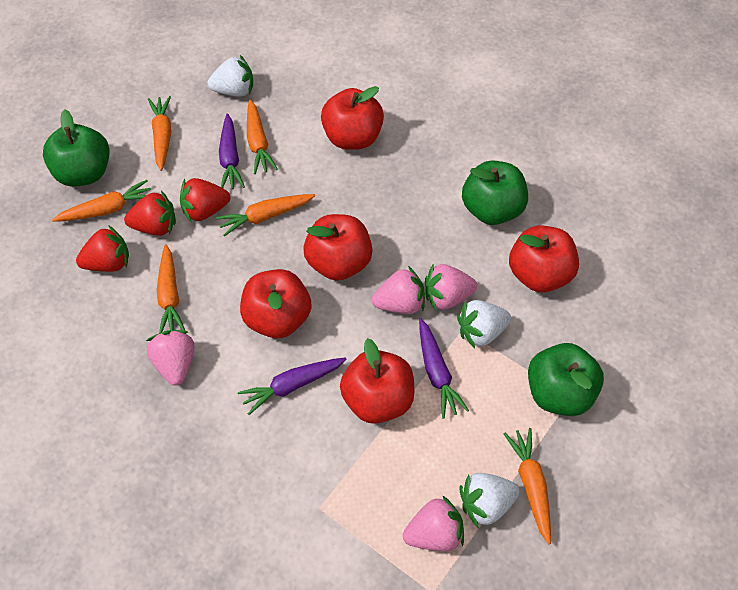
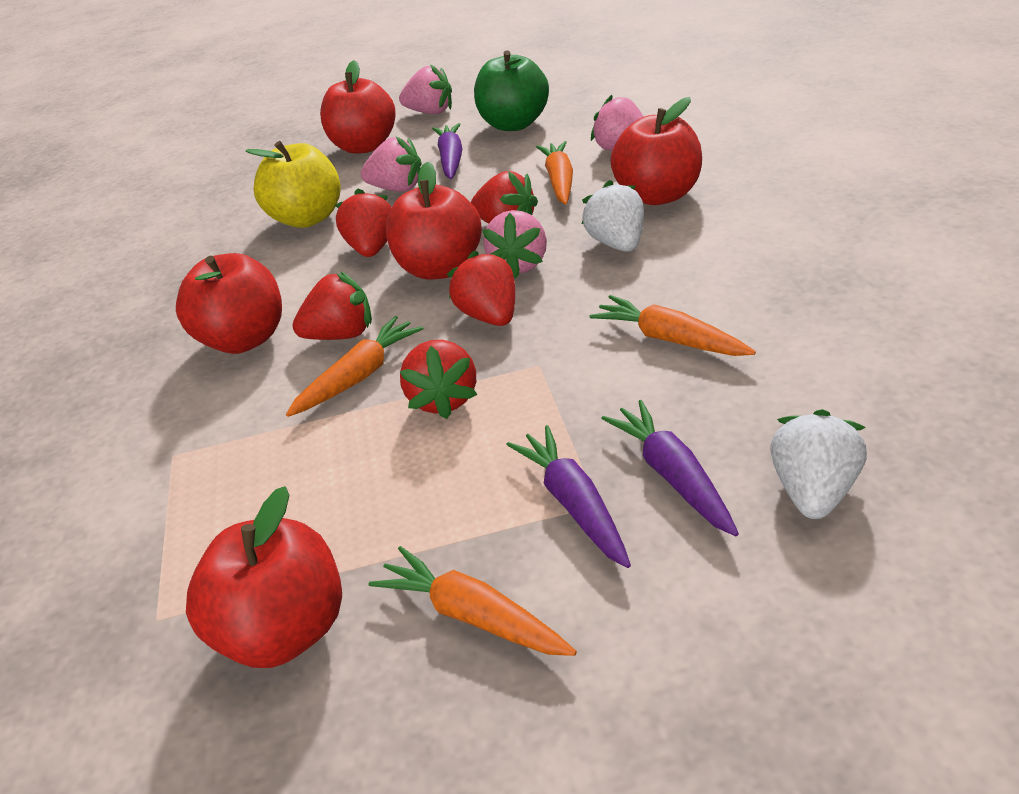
green apple: [43,109,110,187] [462,160,528,225] [528,343,604,416] = 3 -> [474,50,549,131] = 1
orange carrot: [52,180,151,222] [148,96,171,171] [157,244,185,333] [216,194,315,237] [247,100,278,174] [504,428,551,544] = 6 -> [286,316,424,417] [368,546,577,656] [536,141,573,205] [589,295,756,356] = 4
red strawberry: [76,226,129,272] [124,190,176,236] [180,178,230,222] = 3 -> [292,271,372,340] [335,189,392,257] [399,340,477,419] [447,251,515,326] [471,171,538,224] = 5
white strawberry: [207,55,253,97] [457,300,511,349] [459,473,519,528] = 3 -> [582,180,644,252] [770,409,867,519] = 2
yellow apple: none = 0 -> [246,141,341,228] = 1

